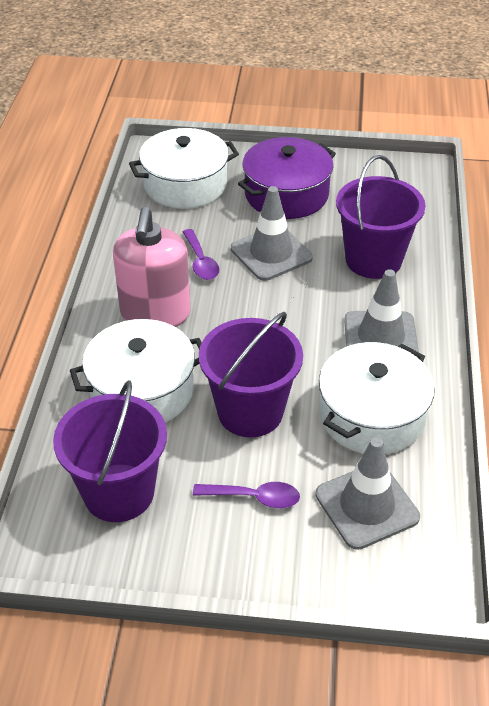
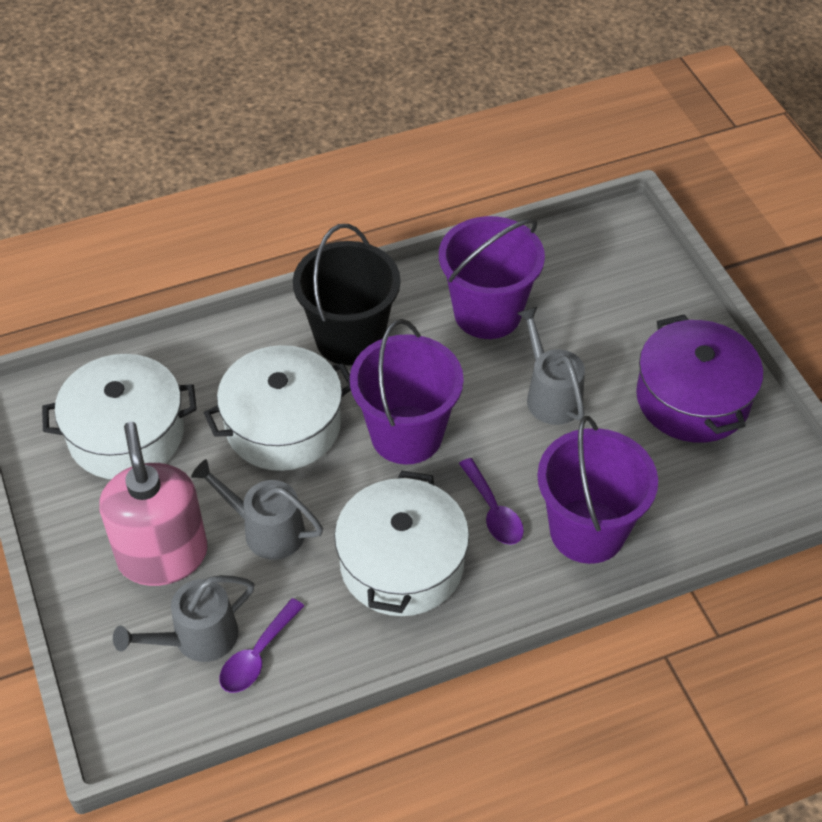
black bucket: none = 0 -> [293,224,401,365] = 1
grey traffic cone: [231,186,313,281] [316,437,420,550] [344,269,419,352] = 3 -> none = 0
grey watering can: none = 0 -> [113,575,254,662] [191,459,323,560] [518,306,585,425] = 3

